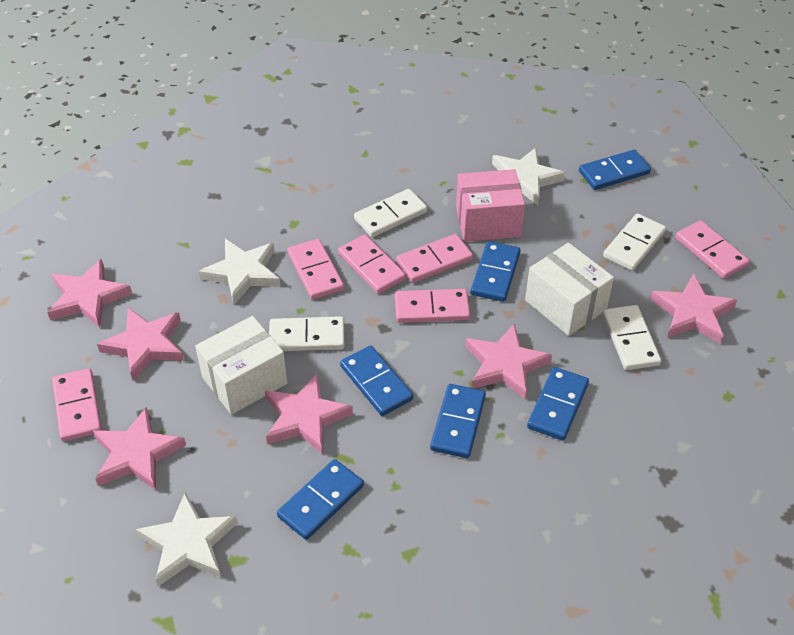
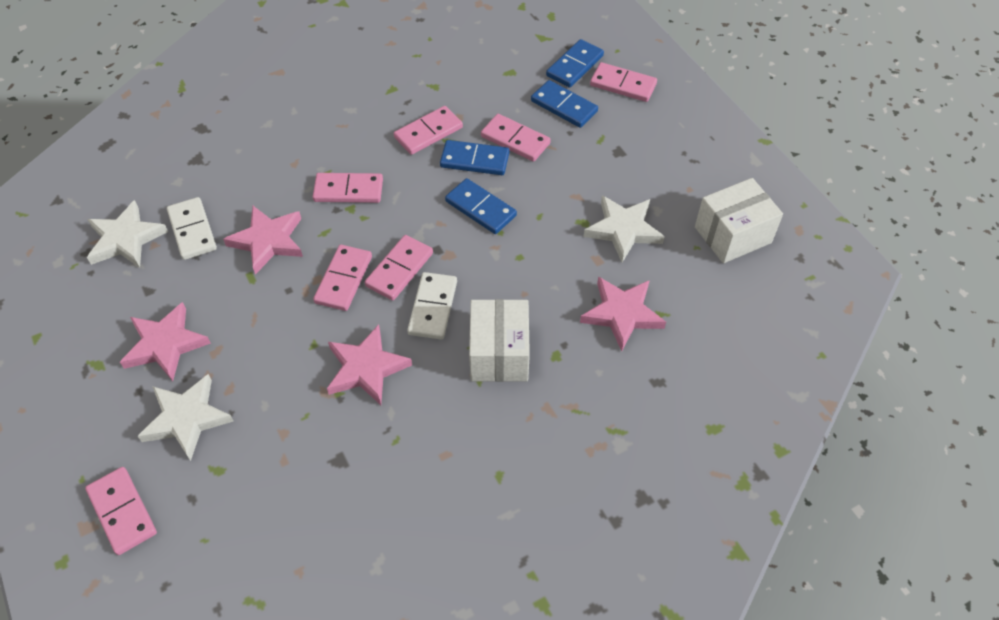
blue domino: [277,459,364,540] [340,345,413,416] [430,384,486,458] [471,241,520,302] [527,367,589,441] [579,150,651,190] = 6 -> [440,140,510,175] [445,178,517,234] [531,80,598,128] [546,39,604,88] = 4
pink box: [456,169,525,242] = 1 -> none = 0
pink domino: [52,368,102,442] [287,239,344,300] [338,235,406,294] [395,289,470,323] [396,234,473,283] [676,220,750,279] = 6 -> [85,467,157,555] [313,173,383,203] [313,245,372,311] [365,235,433,301] [394,106,463,155] [481,114,551,162] [590,62,657,102] = 7
pink star: [47,259,132,328] [93,407,186,490] [97,308,184,380] [265,373,353,455] [465,324,552,400] [650,274,737,344] = 6 -> [120,302,211,381] [223,206,303,275] [327,325,412,405] [580,277,666,351] = 4
white domino: [269,316,345,351] [354,189,427,237] [603,213,666,271] [603,305,661,370] = 4 -> [167,197,217,260] [407,272,457,340] = 2

